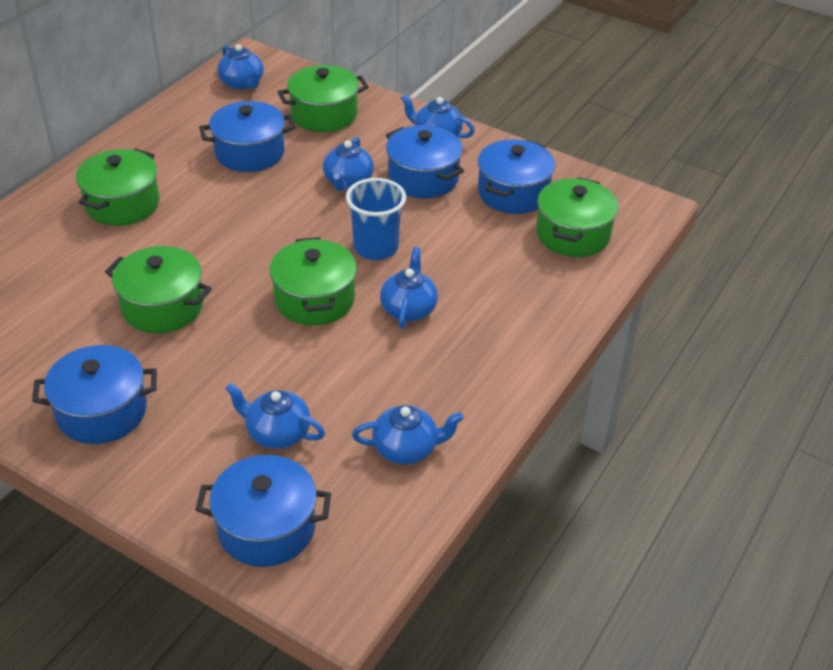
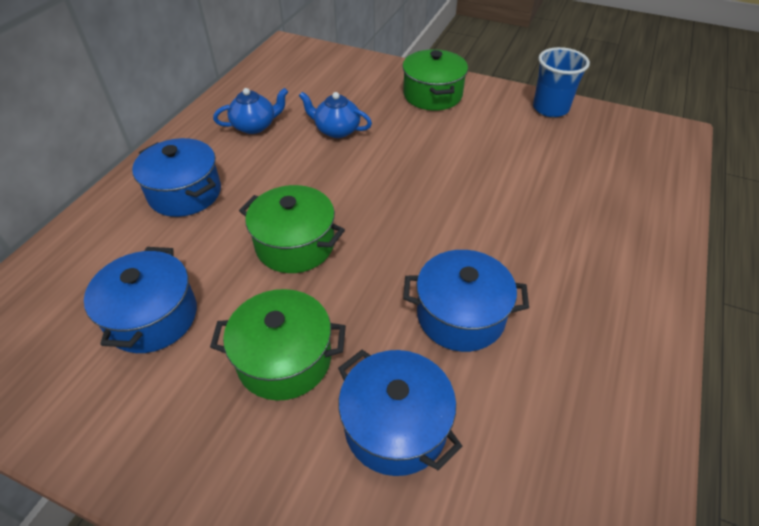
blue pot: [32,345,157,444] [195,455,331,567] [199,101,295,172] [386,125,464,198] [478,139,556,214] = 5 -> [84,247,197,353] [132,138,221,217] [338,350,463,476] [403,250,529,352] = 4
blue teapot: [217,44,264,90] [225,383,325,449] [323,137,374,191] [352,405,464,465] [380,247,438,329] [401,94,475,138] = 6 -> [213,88,288,134] [299,92,372,138] = 2
green pot: [76,148,160,226] [105,246,212,333] [269,237,357,325] [278,65,369,132] [536,177,619,257] = 5 -> [210,289,346,401] [239,185,345,273] [402,49,468,111] = 3

